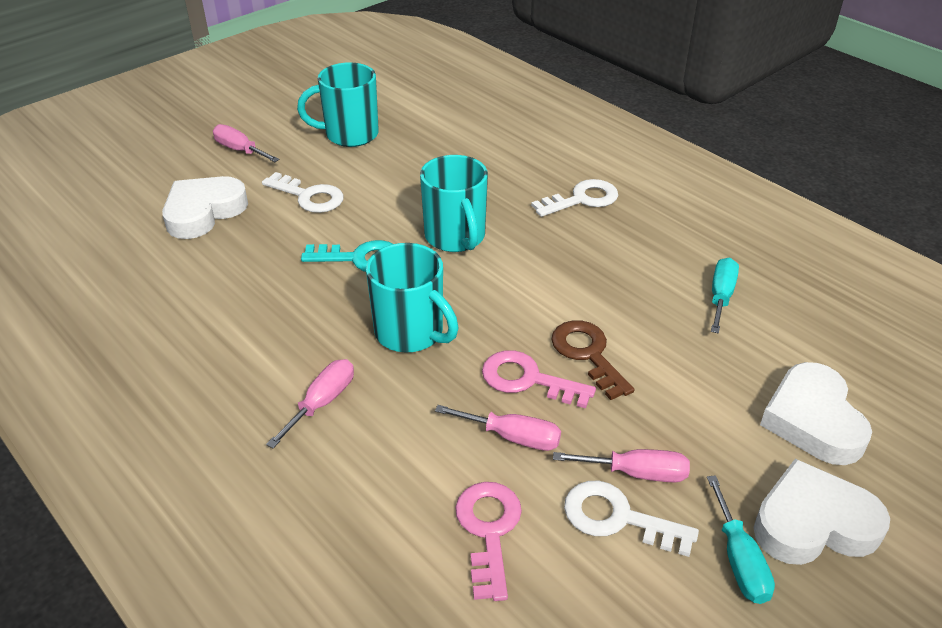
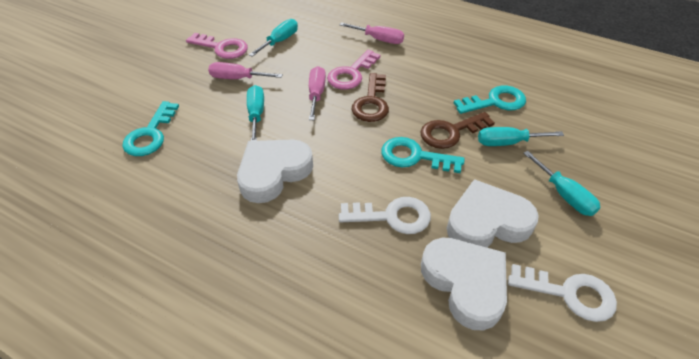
brown key: [551,320,634,400] = 1 -> [351,73,389,122] [420,112,495,149] = 2
pink screwdriver: [213,124,279,162] [266,359,354,448] [435,405,561,451] [553,449,690,482] = 4 -> [208,62,283,79] [309,66,326,120] [339,22,404,44] = 3
turquoise key: [301,240,393,272] = 1 -> [122,101,179,156] [382,137,465,173] [454,86,526,114] = 3
turquoise mug: [297,63,379,147] [366,243,459,352] [420,155,488,252] = 3 -> none = 0
turquoise screwdriver: [707,475,775,604] [711,258,739,333] = 2 -> [247,85,264,141] [249,19,298,57] [478,127,564,146] [523,151,601,216] = 4
white key: [262,172,344,213] [531,179,618,217] [564,481,699,557] = 3 -> [339,197,431,234] [508,264,617,322] = 2

